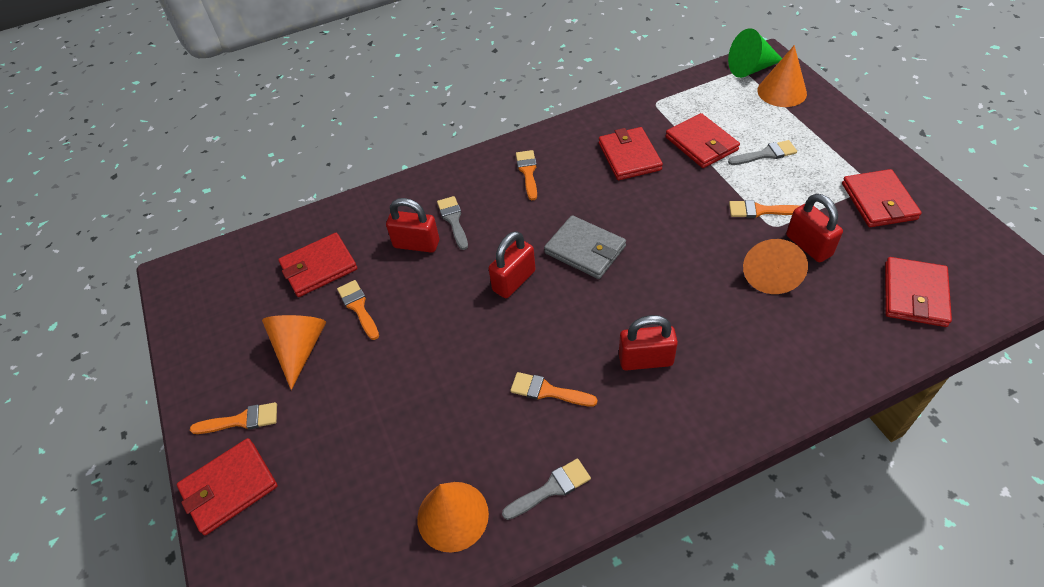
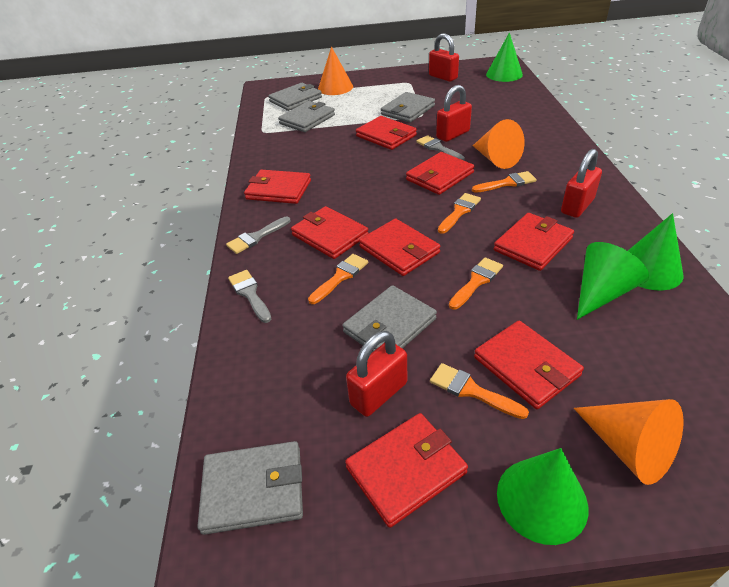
green cone: [728,28,782,78] = 1 -> [486,32,523,82] [497,448,588,545] [577,242,649,320] [628,213,684,290] = 4
grey wallet: [544,215,626,279] = 1 -> [197,441,303,535] [268,83,322,111] [278,101,335,132] [342,285,437,352] [381,92,435,123] = 5
orange cone: [262,315,326,390] [417,482,489,553] [743,239,808,294] [757,45,807,107] = 4 -> [318,46,353,95] [473,119,525,169] [573,399,684,485] = 3
red wallet: [177,438,278,535] [278,233,357,297] [599,127,663,180] [666,113,740,168] [842,169,922,227] [885,257,952,327] = 6 -> [244,170,311,204] [291,206,369,259] [345,413,468,528] [356,116,417,150] [359,219,440,276] [406,152,475,195] [474,321,584,409] [494,213,574,271] = 8

